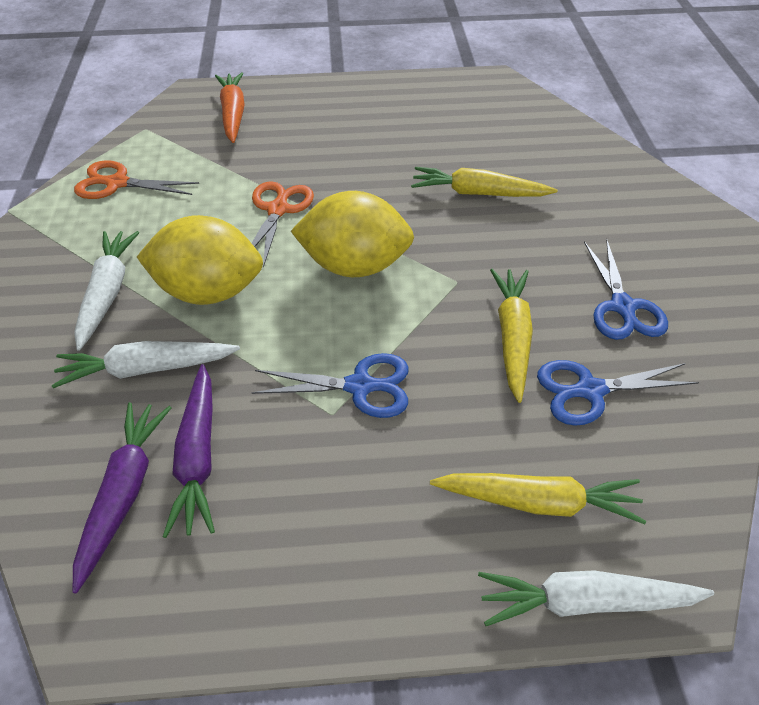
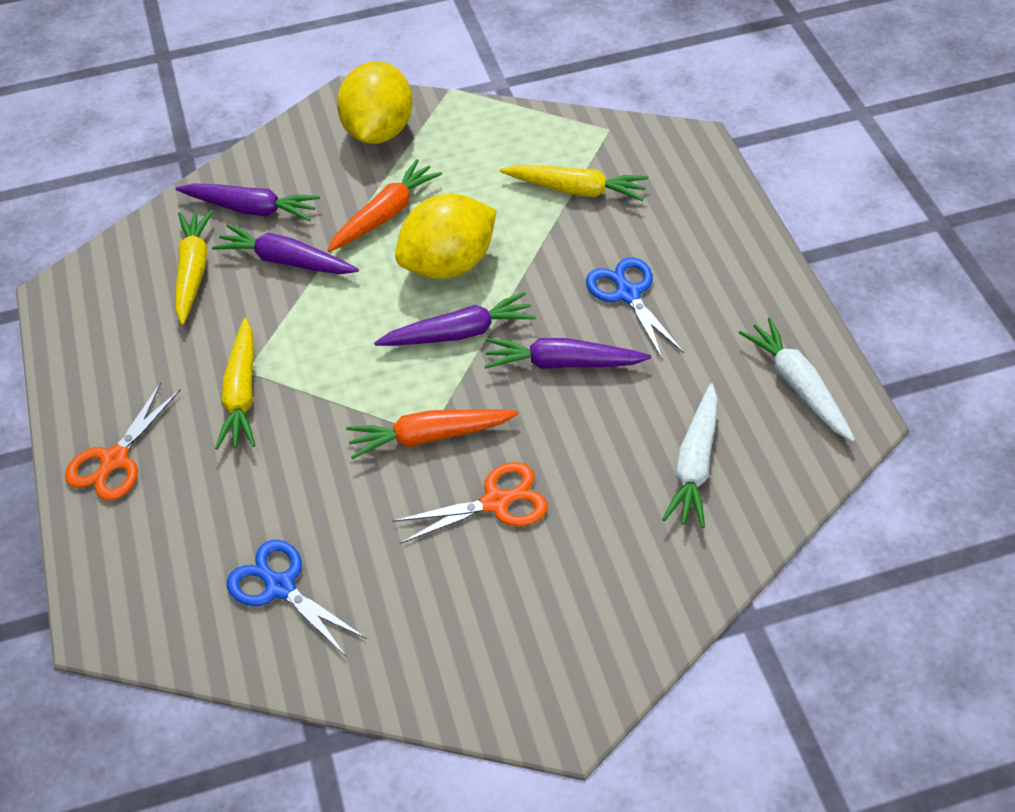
blue scissors: [251,353,409,418] [537,360,699,426] [584,239,668,340] = 3 -> [227,540,367,656] [586,257,684,360] = 2
orange carrot: [215,72,245,143] = 1 -> [327,159,442,252] [346,409,519,459] = 2
purple carrot: [73,402,172,593] [163,364,215,538] = 2 -> [176,184,320,221] [212,224,359,274] [374,292,536,346] [484,338,651,369] = 4
white carrot: [52,341,240,388] [74,231,139,351] [478,570,714,626] = 3 -> [662,383,718,528] [739,318,855,442] = 2

